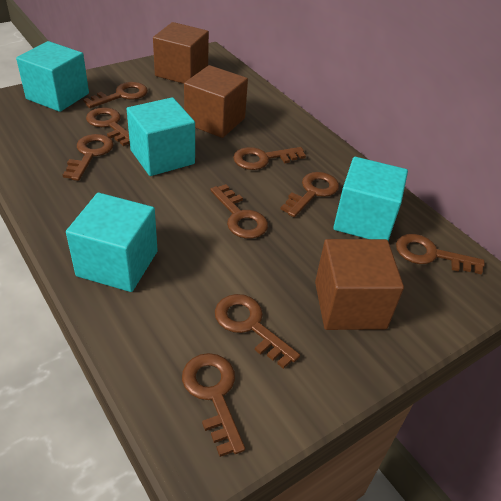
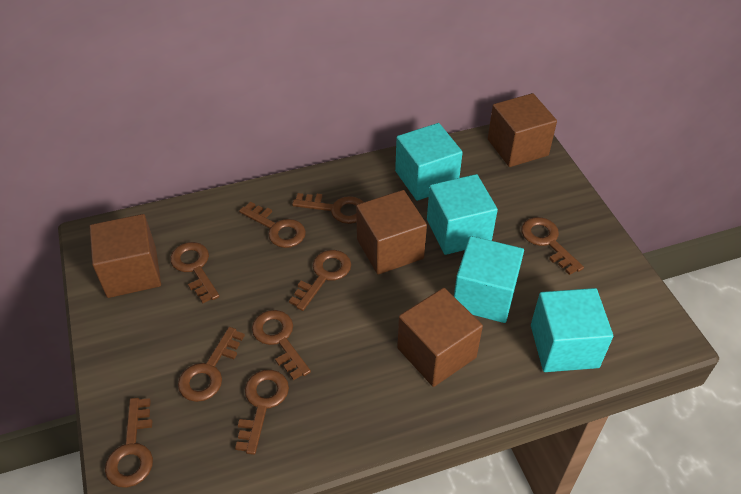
brown cube: [153,22,209,84] [184,65,248,138] [315,239,404,330] = 3 -> [90,214,161,298] [356,190,427,275] [397,288,483,387] [488,93,557,167] = 4

